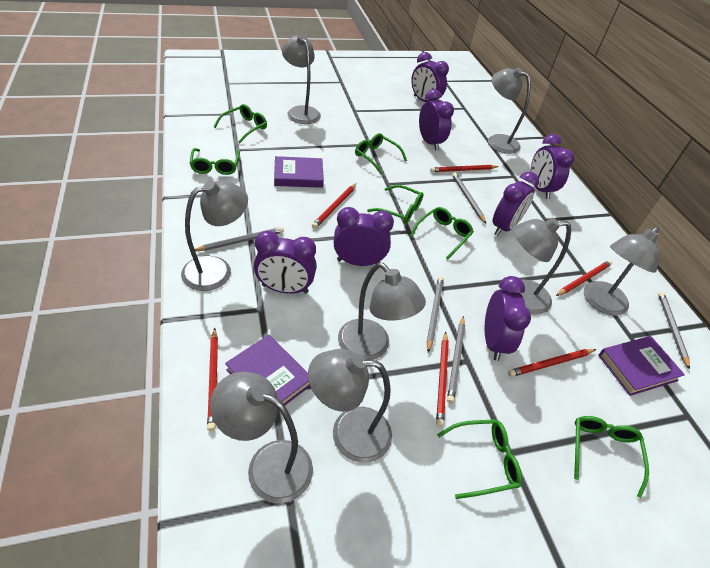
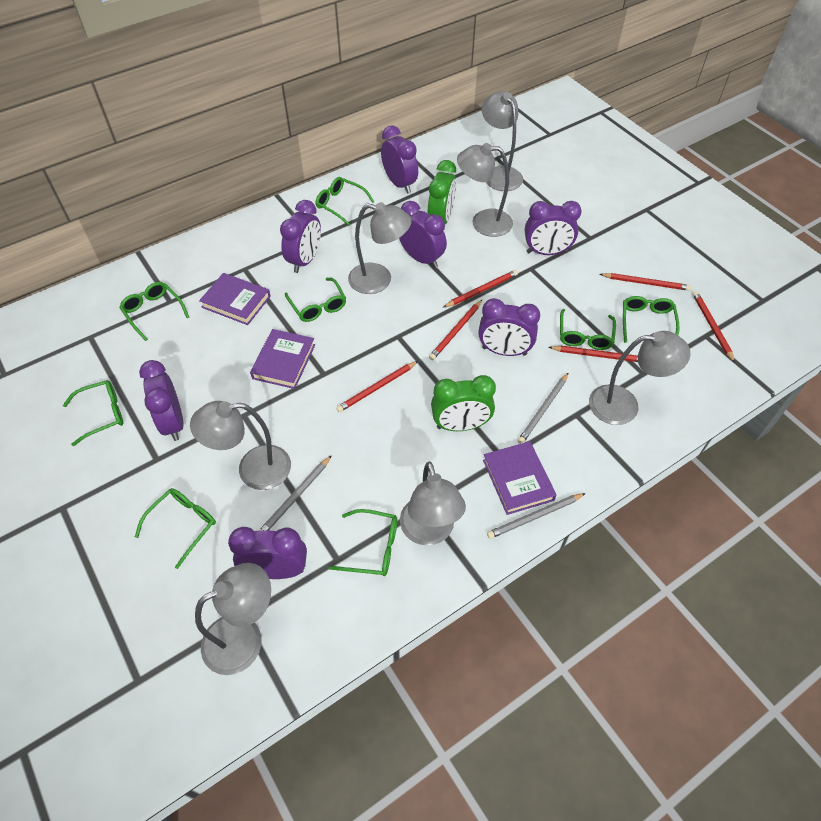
green clock: none = 0 -> [428,160,456,224] [431,375,496,431] = 2
green glasses: [189,148,240,175] [214,104,267,143] [355,133,407,174] [367,185,423,224] [410,207,474,260] [437,419,522,499] [574,416,649,498] = 7 -> [63,380,123,446] [119,282,189,341] [135,488,216,569] [285,278,346,322] [316,177,375,226] [329,509,397,576] [560,309,616,350] [623,296,680,343] = 8
grey lamp: [181,180,248,291] [210,372,313,503] [282,34,321,124] [308,349,392,463] [338,263,426,360] [488,68,531,154] [513,218,571,315] [584,226,660,316] = 8 -> [190,401,291,490] [195,563,271,675] [348,202,412,294] [400,461,466,546] [457,143,513,237] [482,91,523,191] [589,331,691,425] = 7
grey pencil: [195,227,284,251] [427,276,444,352] [447,316,465,404] [452,172,486,223] [658,292,690,370] = 5 -> [259,455,332,531] [487,493,586,539] [518,373,568,444] = 3

